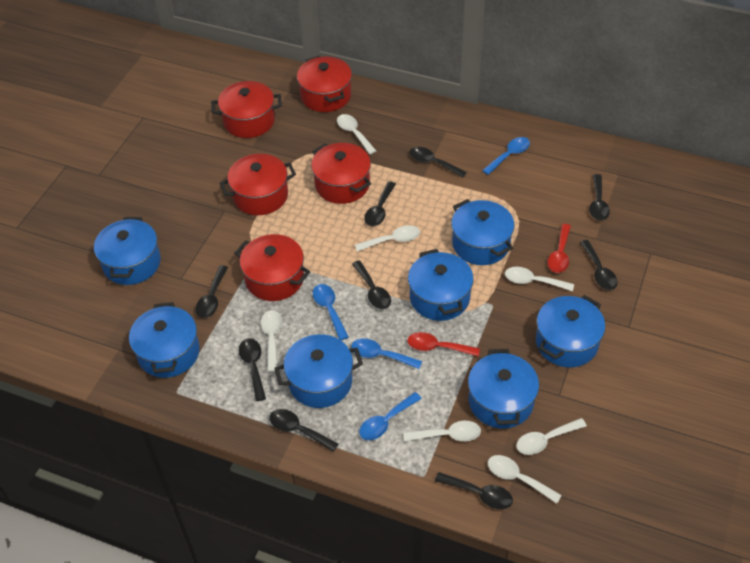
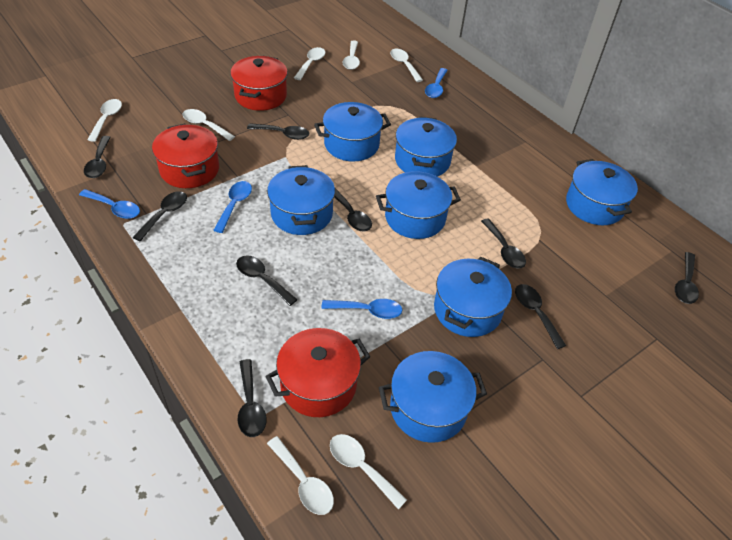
red pot: [211,81,282,138] [220,154,296,215] [235,234,310,301] [297,56,352,112] [311,143,371,204] = 5 -> [152,124,219,188] [230,56,288,111] [265,328,370,417] = 3
red spoon: [407,332,480,356] [548,224,571,273] = 2 -> none = 0

